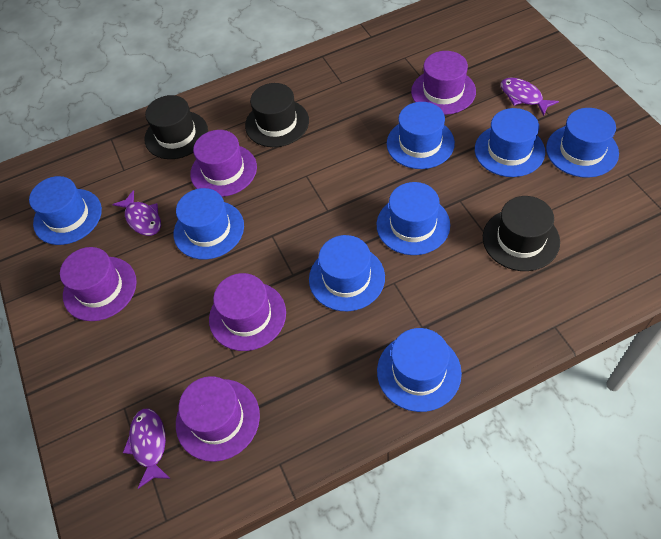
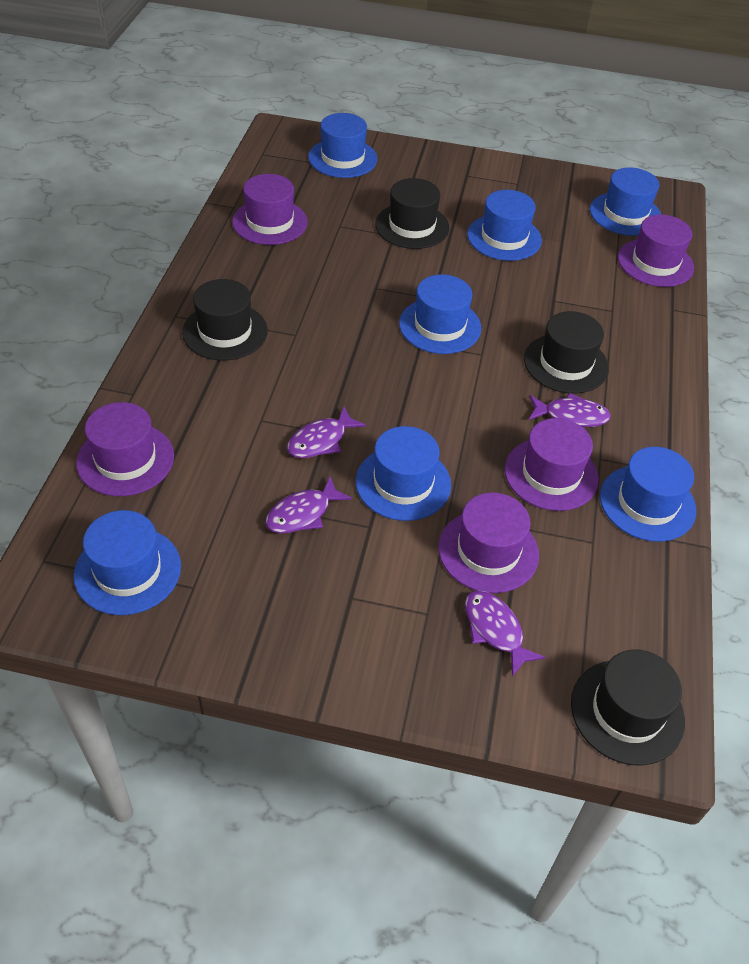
black hat: [144,95,208,159] [245,83,309,147] [483,196,560,271] = 3 -> [182,279,268,360] [375,178,449,249] [524,311,609,394] [571,649,685,766] = 4
blue hat: [29,176,102,245] [174,188,244,260] [309,235,385,311] [377,182,450,255] [377,328,462,412] [387,102,455,169] [475,108,545,177] [546,108,619,178] = 8 -> [74,510,181,615] [308,113,378,178] [356,426,451,521] [399,274,481,354] [467,190,542,261] [590,167,661,236] [600,447,696,542] = 7
purple fish: [112,190,161,236] [123,408,170,489] [501,77,559,116] = 3 -> [265,476,352,533] [287,406,366,458] [465,590,545,677] [529,393,611,427] = 4

